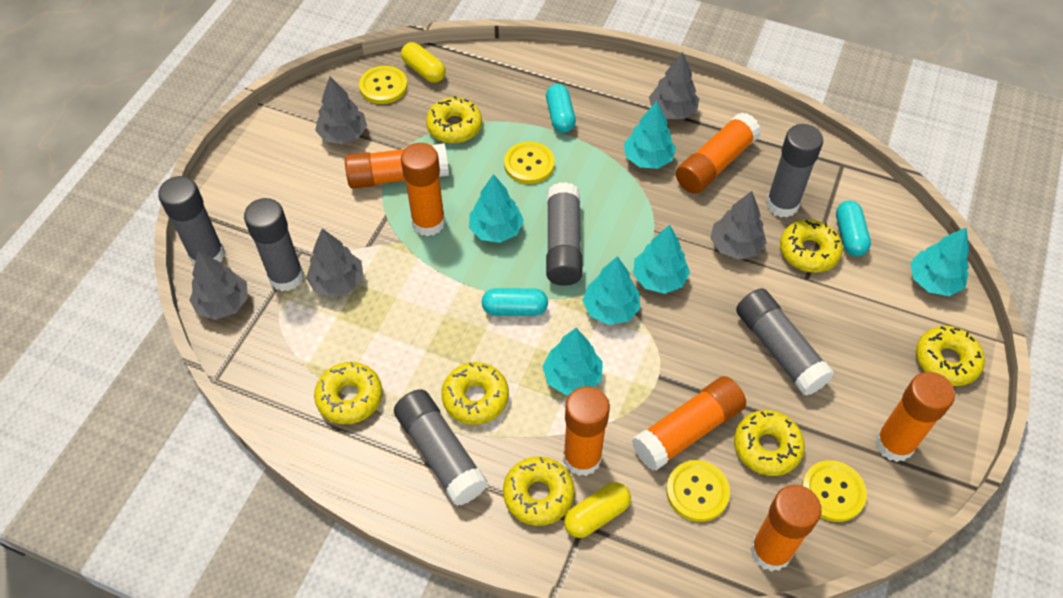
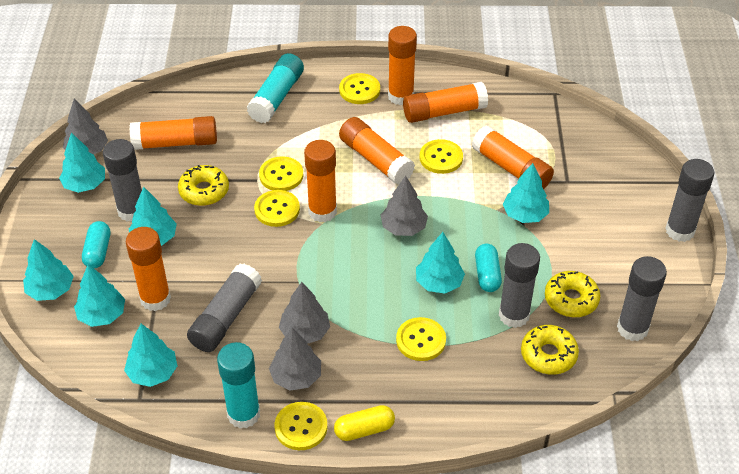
grey glue stick: [158,176,225,265] [244,198,304,291] [394,389,488,506] [546,182,583,286] [736,288,834,396] [766,124,823,217] = 6 -> [103,139,142,222] [187,264,262,352] [499,243,540,328] [617,256,667,341] [665,159,714,242] = 5
grey tree: [189,251,248,320] [306,228,364,297] [315,76,367,144] [649,52,699,119] [710,191,767,260] = 5 -> [63,99,108,155] [269,327,321,391] [279,282,330,343] [381,176,428,236] = 4
turquoise capsule: [482,288,548,316] [546,84,576,133] [836,200,871,256] = 3 -> [82,221,110,269] [475,244,502,292] = 2
turquoise glue stick: none = 0 -> [217,342,260,429] [247,53,304,123] = 2
turquoise tree: [469,174,524,243] [542,328,603,395] [582,256,640,325] [624,101,676,169] [633,225,690,294] [910,228,969,296] = 6 -> [23,239,74,301] [59,133,105,193] [74,265,125,327] [124,324,177,387] [129,187,177,246] [416,232,465,293] [503,163,549,223] = 7
yellow button: [359,66,408,104] [504,141,555,184] [666,460,730,522] [802,460,867,522] = 4 -> [254,190,300,227] [259,156,303,191] [274,402,328,450] [339,73,380,104] [396,317,446,361] [420,139,463,174] = 6
yellow capsule: [401,42,446,83] [564,482,631,538] = 2 -> [334,405,395,441] = 1
yellow donut: [314,362,382,424] [426,96,482,143] [441,362,509,425] [503,456,574,526] [734,410,805,476] [780,219,843,273] [916,326,985,386] = 7 -> [178,165,229,206] [521,325,579,375] [545,271,600,317] = 3

